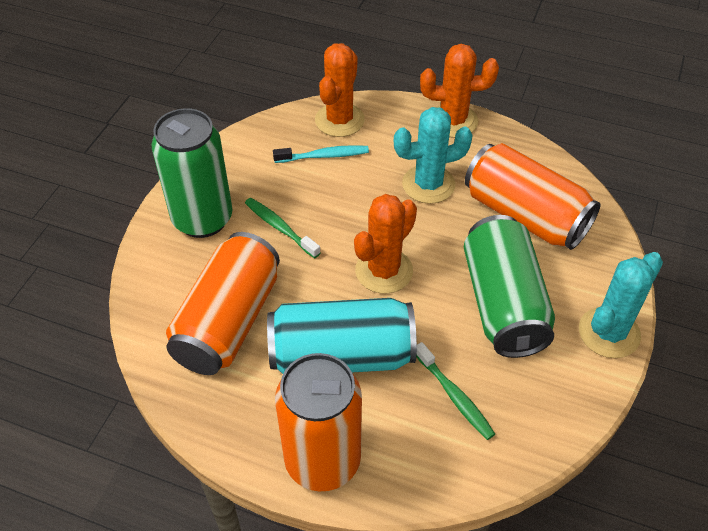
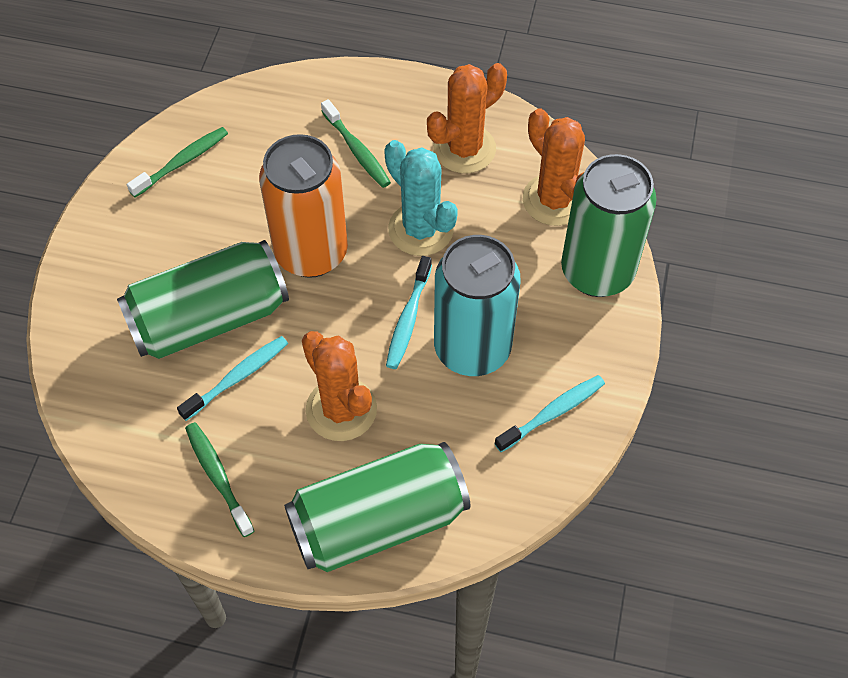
green can: [152,108,232,238] [464,215,555,358] = 2 -> [117,240,289,359] [284,442,470,572] [561,154,657,297] = 3
green toothbrush: [245,198,321,258] [416,342,495,440] = 2 -> [127,127,228,197] [185,422,254,537] [321,99,391,188] = 3
orange can: [166,232,280,375] [275,353,362,491] [465,143,600,250] = 3 -> [259,134,348,278] = 1
turquoise cactus: [394,107,473,204] [579,252,663,358] = 2 -> [384,140,458,256] = 1
turquoise toothbrush: [273,145,369,163] = 1 -> [177,336,288,421] [386,256,432,369] [494,375,605,452] = 3

